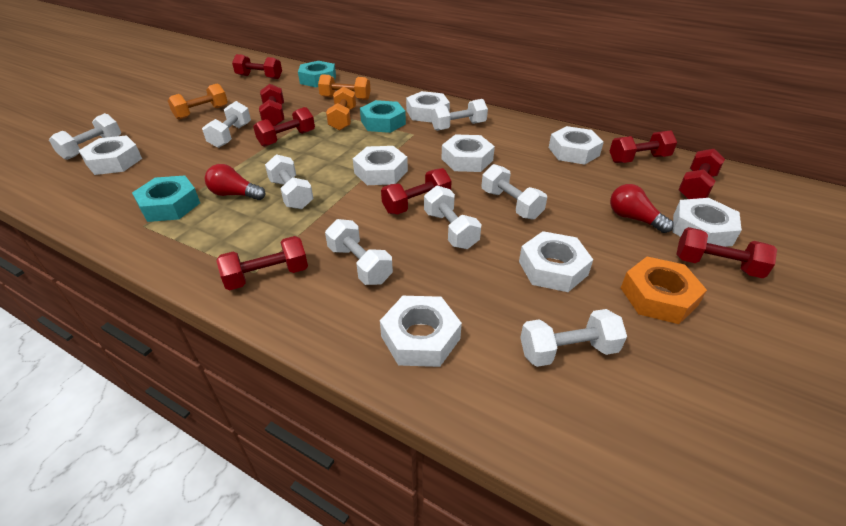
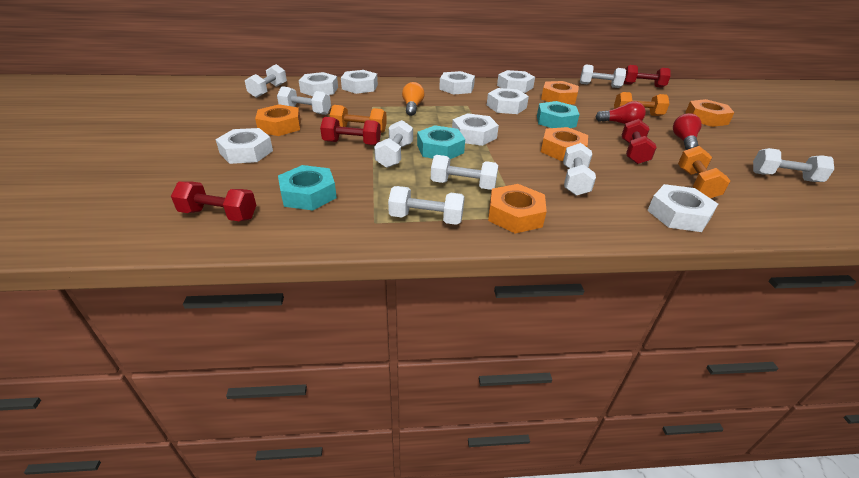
orange light bulb: none = 0 -> [402,82,424,116] = 1
orange nut: [621,257,707,324] = 1 -> [255,104,301,136] [488,184,547,234] [541,81,579,104] [541,127,588,161] [685,99,735,127] = 5
red dumbbell: [216,236,308,290] [232,54,282,79] [253,107,315,147] [259,84,284,126] [381,168,452,215] [610,131,677,163] [676,227,777,278] [678,149,725,199] = 8 -> [171,181,256,221] [320,117,381,145] [622,119,657,164] [624,65,671,88] = 4

